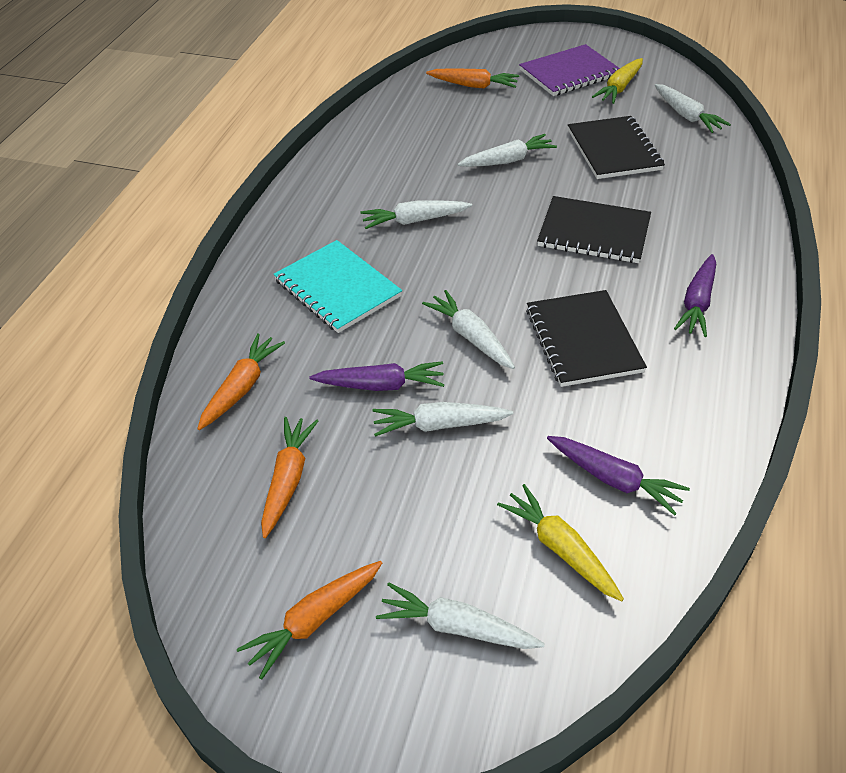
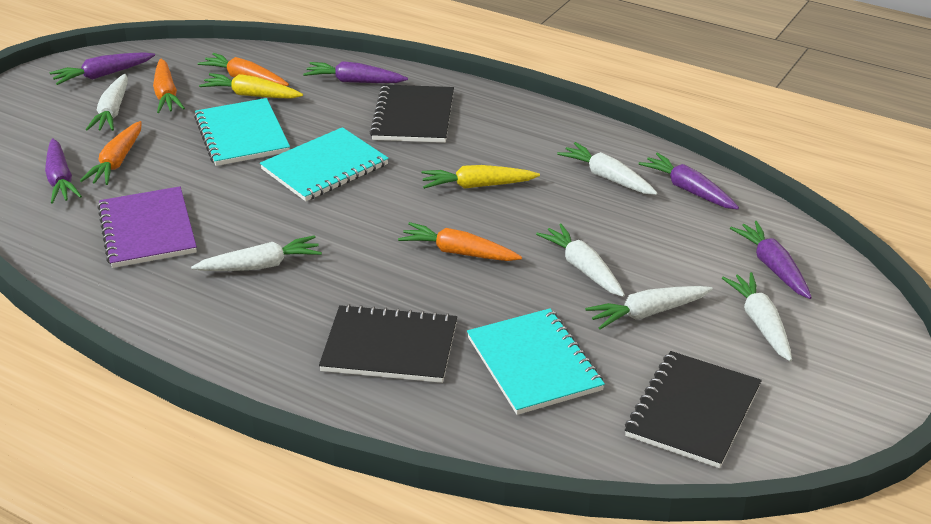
purple carrot: [310,361,444,391] [547,436,690,516] [674,254,716,337] = 3 -> [45,138,82,203] [50,52,155,85] [303,61,408,83] [638,153,739,209] [730,221,812,299] = 5
turquoise notebook: [273,240,402,333] = 1 -> [194,98,290,166] [260,127,389,201] [467,308,605,415] = 3

